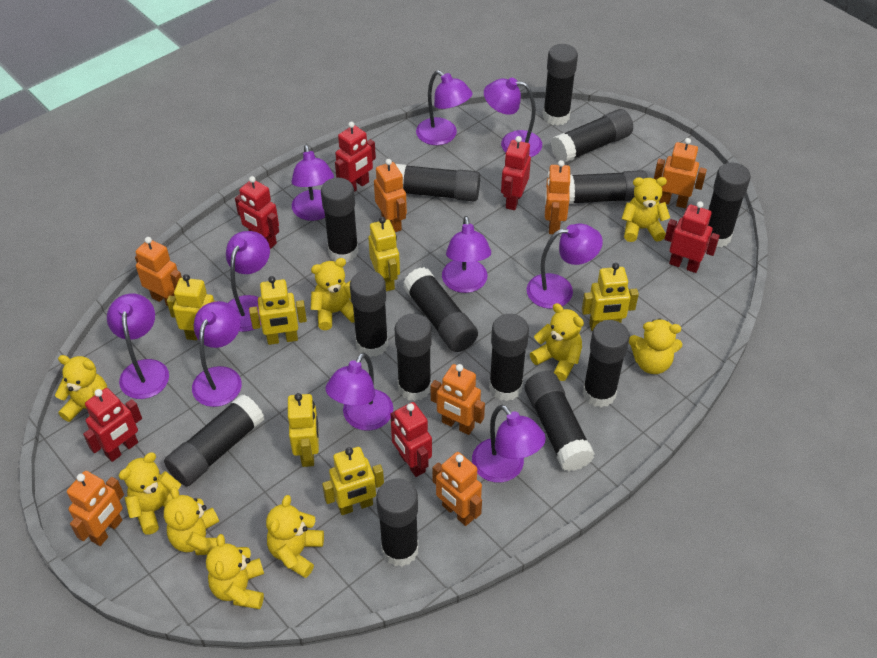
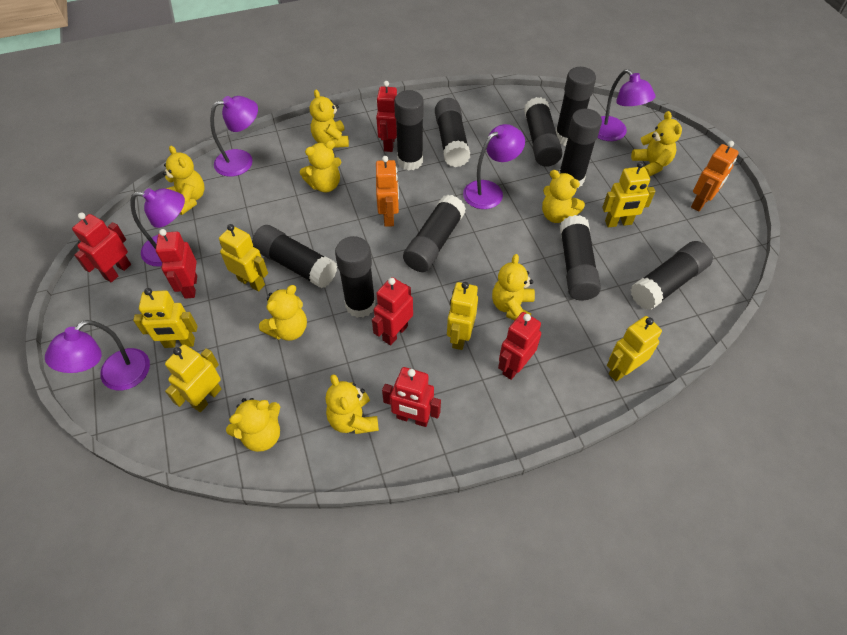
black glue stick: [164,394,264,486] [321,178,359,262] [350,270,388,357] [376,479,419,567] [395,164,480,201] [395,314,432,401] [403,267,478,352] [489,314,529,401] [525,371,595,472] [543,44,578,126] [551,109,633,163] [569,170,648,204] [583,320,629,408] [708,163,751,247] = 14 -> [252,225,337,288] [335,236,376,318] [394,90,424,170] [403,194,466,272] [435,98,470,167] [524,97,563,167] [556,67,596,146] [559,109,602,188] [560,215,601,300] [631,241,713,310] = 10
orange robot: [67,471,124,546] [135,237,182,306] [374,159,407,232] [431,364,485,435] [432,452,482,526] [545,160,570,234] [654,138,707,208] = 7 -> [376,156,399,227] [691,141,739,211] = 2
purple lamp: [107,293,169,399] [192,301,242,407] [226,231,270,332] [292,145,334,221] [326,353,393,431] [416,71,472,145] [442,216,491,293] [472,405,546,483] [484,78,542,157] [527,224,603,309] = 10 -> [45,320,150,390] [130,188,185,267] [210,96,258,177] [463,124,525,209] [598,69,656,141] = 5

